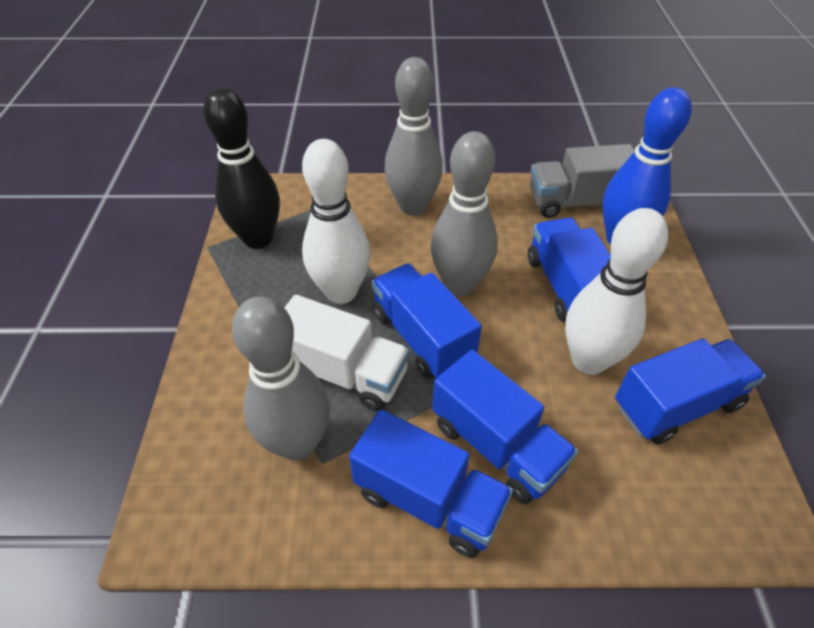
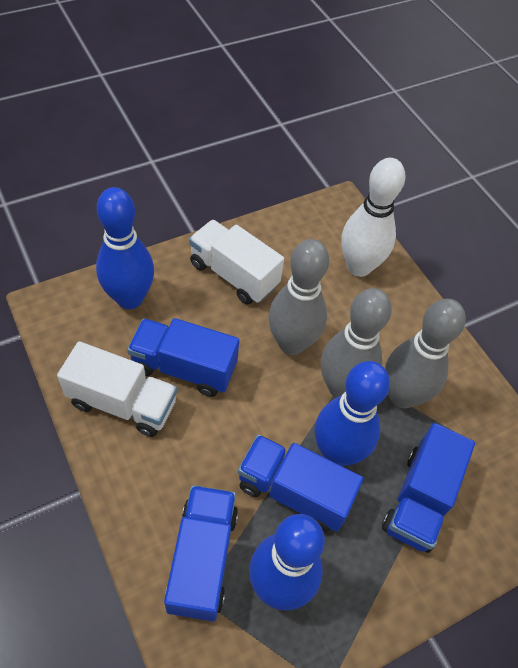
black bowling pin: [203,87,280,249] = 1 -> none = 0
blue bowling pin: [602,87,692,244] = 1 -> [96,187,154,309] [249,514,325,610] [315,361,390,466] = 3
blue truck: [349,410,513,558] [372,263,482,379] [432,350,578,504] [528,218,611,322] [615,338,766,445] = 5 -> [127,318,239,397] [164,485,238,621] [238,434,363,533] [382,423,475,553] = 4
grey truck: [530,144,635,218] = 1 -> none = 0
white bowling pin: [302,139,370,304] [565,208,668,375] = 2 -> [341,158,406,277] = 1
white truck: [284,295,410,411] = 1 -> [57,341,177,437] [189,220,284,305] = 2

